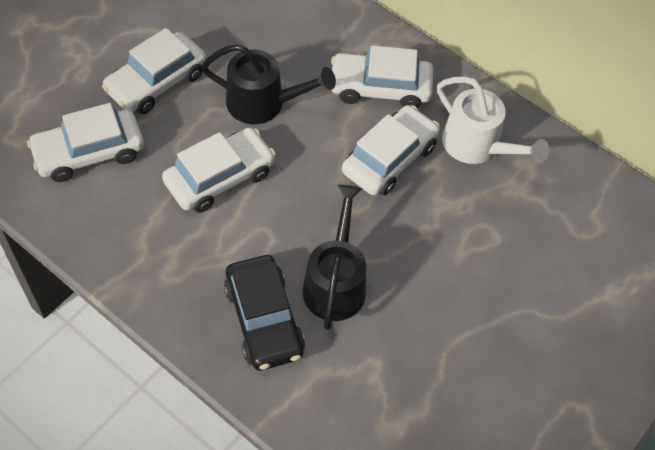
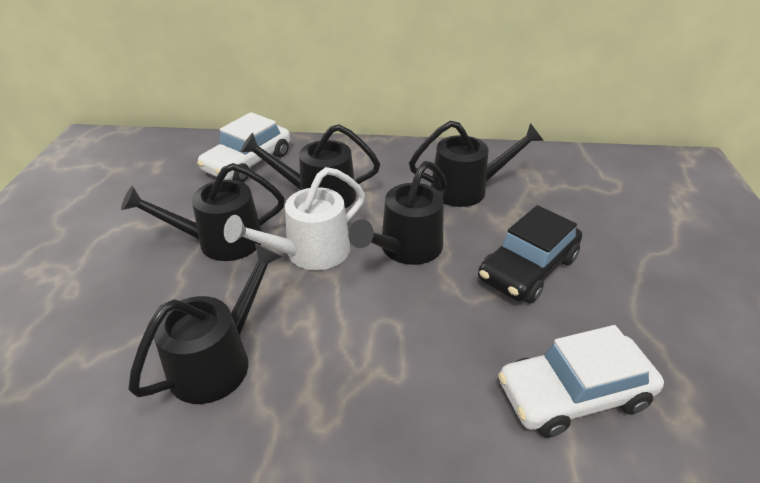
black watering can: [201,44,336,124] [303,185,366,330] = 2 -> [121,163,285,261] [129,243,283,404] [240,124,380,208] [348,161,447,265] [409,121,544,207] = 5
white car: [27,103,144,182] [102,28,207,114] [162,127,276,213] [331,45,433,108] [342,105,440,196] = 5 -> [197,112,290,182] [498,325,664,438] = 2

